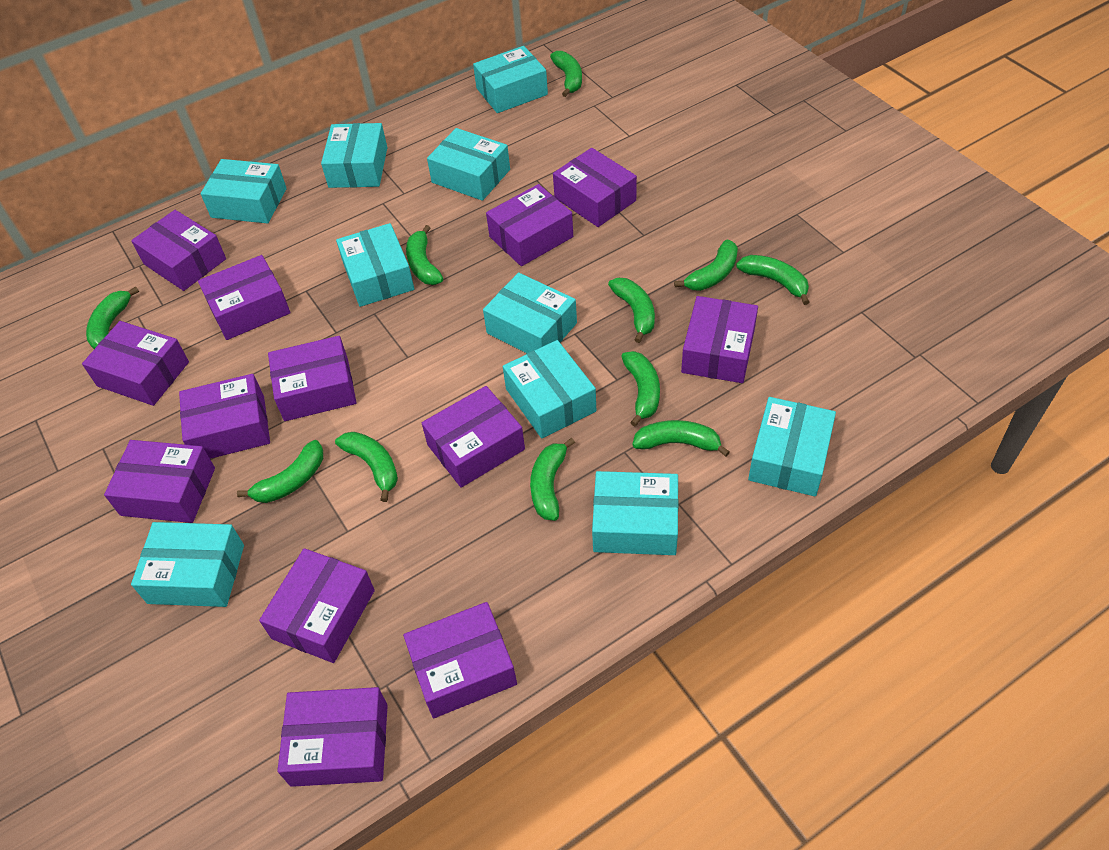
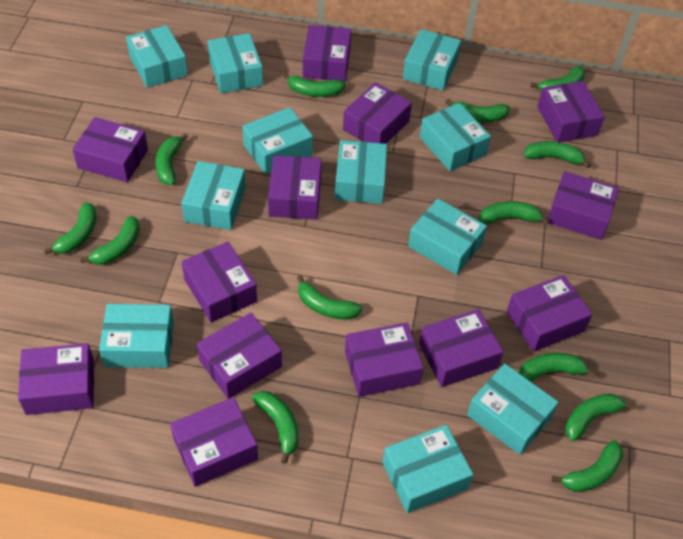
green banana: [86,286,139,349] [237,440,323,503] [335,432,398,502] [406,225,443,285] [530,438,575,521] [550,51,582,97] [608,278,655,343] [621,351,660,426] [632,420,730,457] [674,239,738,291] [736,255,809,305] = 11 -> [44,202,97,254] [80,216,140,265] [155,133,188,185] [252,391,299,464] [283,73,346,97] [297,275,363,319] [446,99,510,122] [479,201,550,225] [519,353,596,381] [523,141,591,168] [531,65,585,92] [552,440,623,492] [565,394,635,441] = 13
turquoise box: [131,522,244,607] [201,159,287,224] [321,123,387,188] [336,223,414,307] [427,128,510,201] [473,46,548,113] [483,273,577,353] [503,340,596,439] [592,471,679,555] [748,397,836,496] = 10 -> [99,304,174,368] [126,25,188,88] [181,161,246,230] [208,33,263,93] [242,107,313,174] [335,140,387,204] [382,425,473,513] [403,29,461,91] [408,199,487,275] [420,103,491,171] [467,363,559,455] = 11

